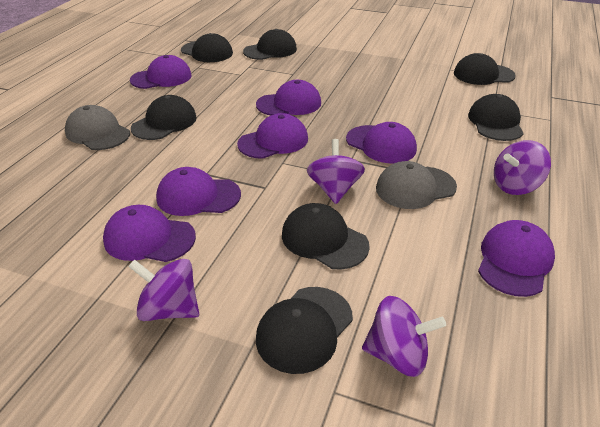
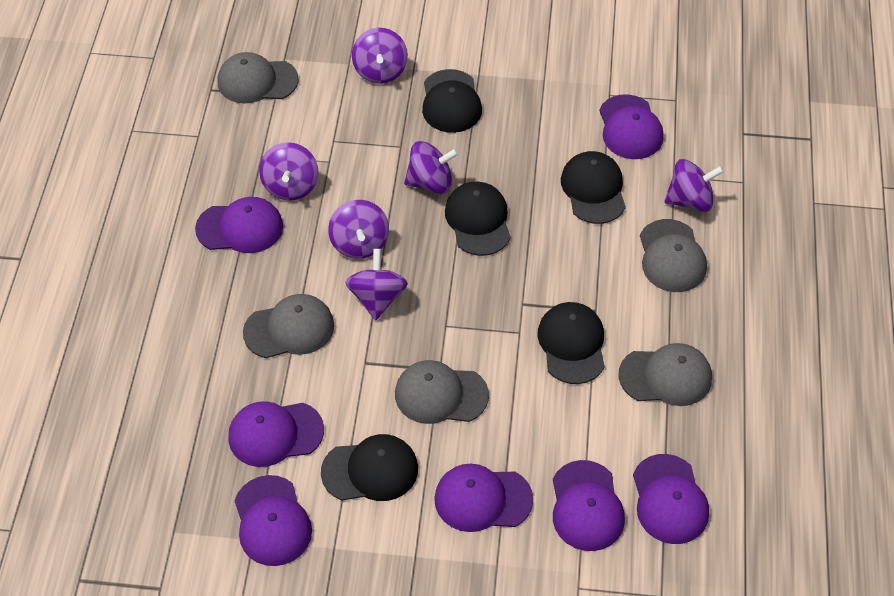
black cap: [131,95,197,140] [181,33,233,62] [243,29,297,60] [256,287,353,374] [282,203,370,269] [454,53,516,85] [468,94,524,141] = 7 -> [321,434,418,501] [422,69,482,133] [445,182,511,256] [538,302,605,384] [561,151,626,224] = 5
grey cap: [65,105,130,150] [376,161,457,209] = 2 -> [218,52,299,103] [243,294,334,358] [395,360,489,424] [618,343,712,406] [640,219,707,292] = 5
purple spinning top: [128,259,199,321] [307,139,365,204] [362,296,446,377] [494,140,551,195] = 4 -> [259,142,319,201] [328,200,389,259] [345,249,408,320] [352,28,408,84] [404,141,459,194] [664,159,724,212] = 6

